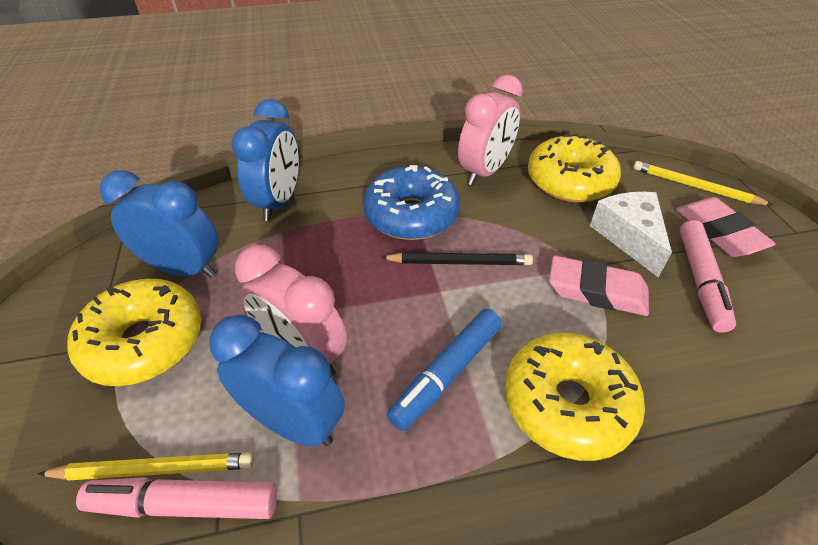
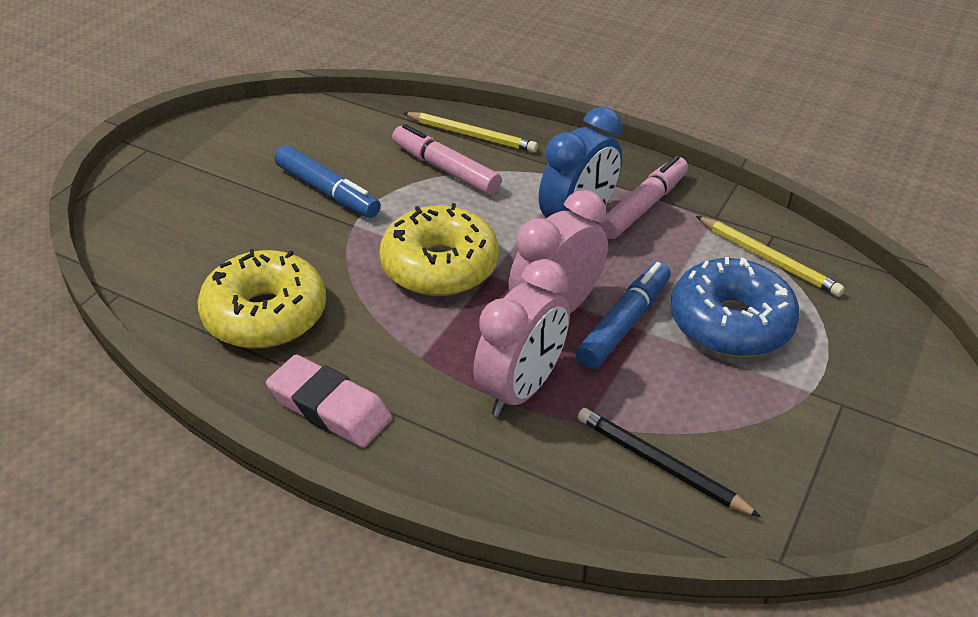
blue clock: [99,170,218,278] [209,314,345,447] [232,99,299,221] = 3 -> [539,107,622,221] = 1
blue marker: [387,309,502,431] = 1 -> [275,145,381,218] [576,262,671,369] = 2
pink eraser: [549,256,649,316] [676,197,776,257] = 2 -> [266,355,392,448] = 1
white cheese: [590,192,672,277] = 1 -> none = 0
yellow donut: [67,279,201,386] [504,333,645,461] [528,134,621,203] = 3 -> [197,249,326,348] [379,203,499,296] = 2

